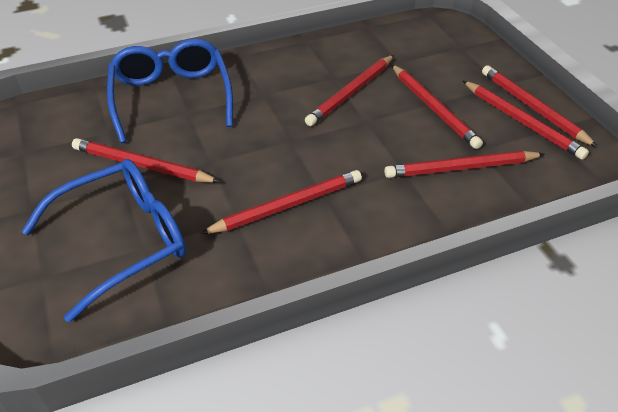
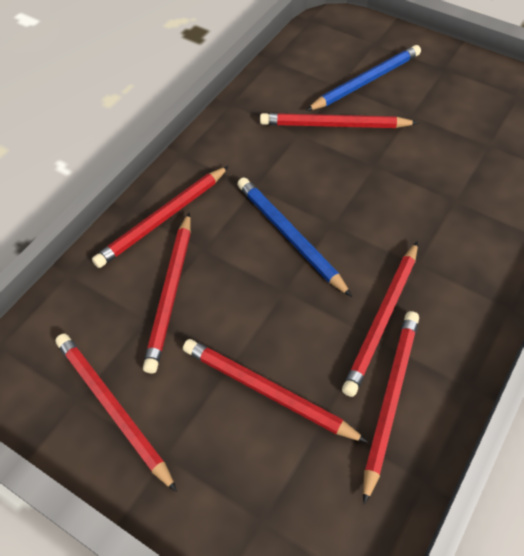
blue glasses: [21,159,186,323] [107,39,233,143] = 2 -> none = 0
blue pencil: none = 0 -> [237,177,352,297] [306,45,421,111] = 2

